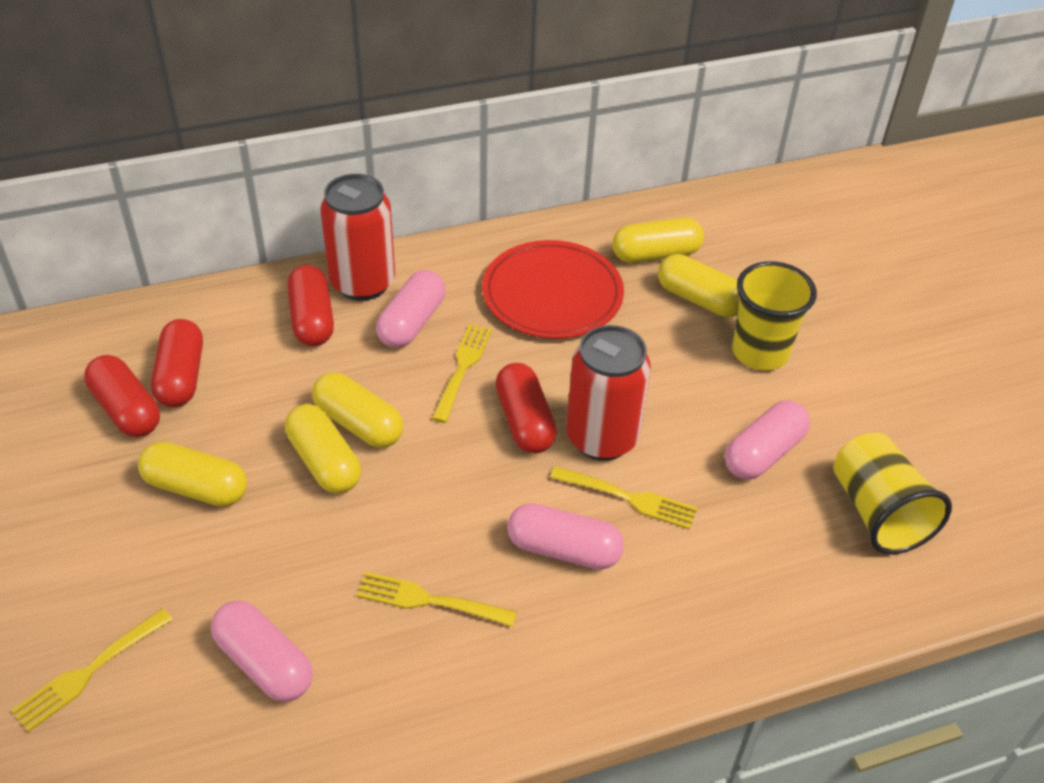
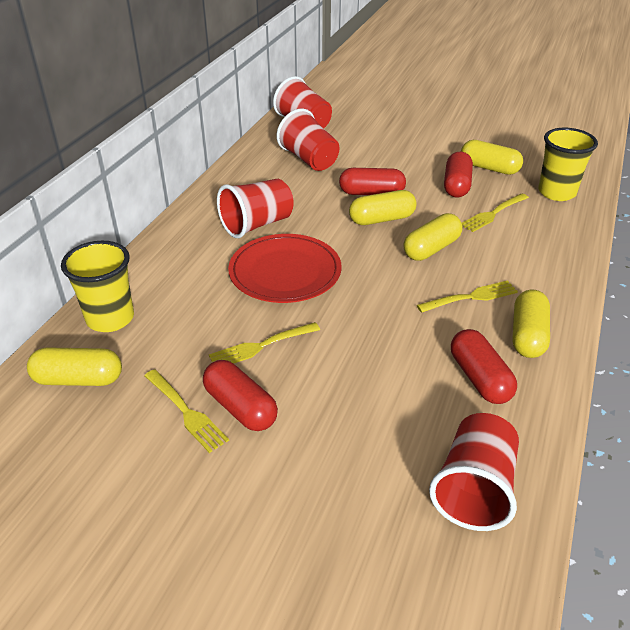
pink capsule: [211,601,313,702] [376,270,445,348] [507,503,624,570] [725,400,810,480] = 4 -> none = 0
red can: [320,174,395,301] [566,325,651,461] = 2 -> none = 0
red cup: none = 0 -> [217,179,294,238] [273,76,332,128] [277,109,339,171] [429,413,519,531] = 4

